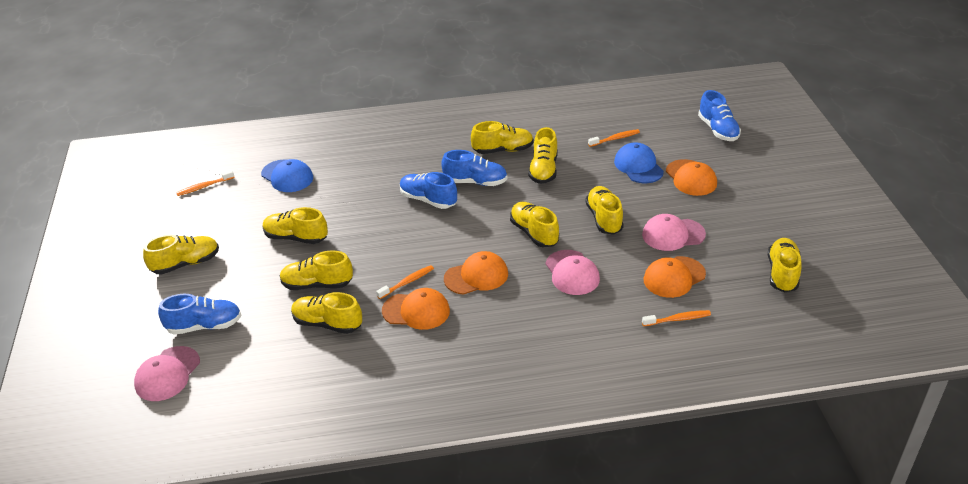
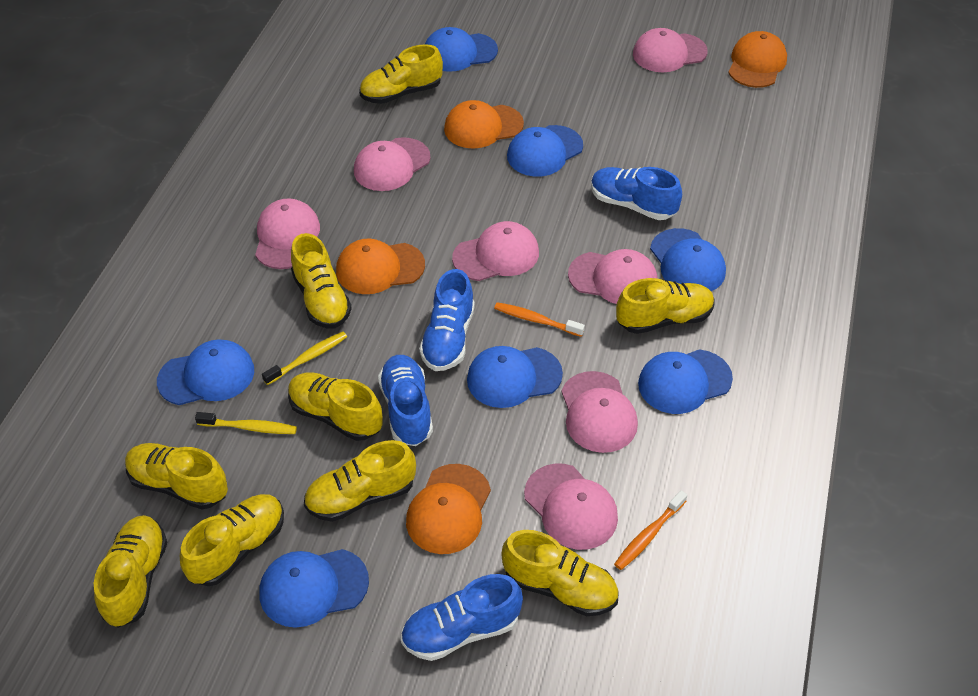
blue cap: [261,159,313,192] [614,142,664,183] = 2 -> [157,339,254,405] [259,549,369,628] [425,27,498,72] [467,346,563,408] [507,125,583,177] [638,349,733,414] [650,228,726,291] = 7
orange toothbrush: [176,170,234,196] [376,265,434,299] [588,129,640,147] [642,310,711,326] = 4 -> [494,302,585,337] [614,490,687,570] = 2
pink cap: [134,346,200,401] [546,250,600,295] [642,214,706,251] = 3 -> [255,198,320,269] [354,137,430,191] [452,221,539,281] [524,464,618,550] [561,371,638,453] [568,249,658,304] [633,28,708,72] = 7
yellow toothbrush: none = 0 -> [195,412,297,434] [262,332,347,385] = 2

